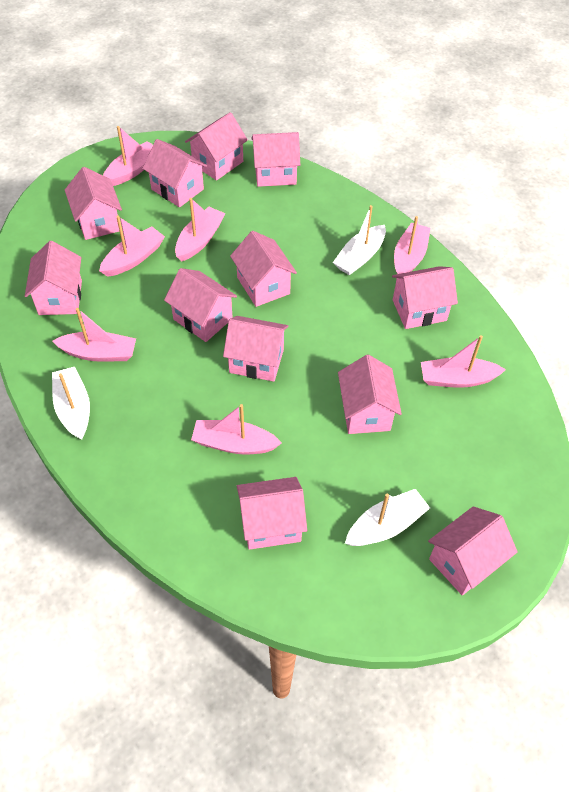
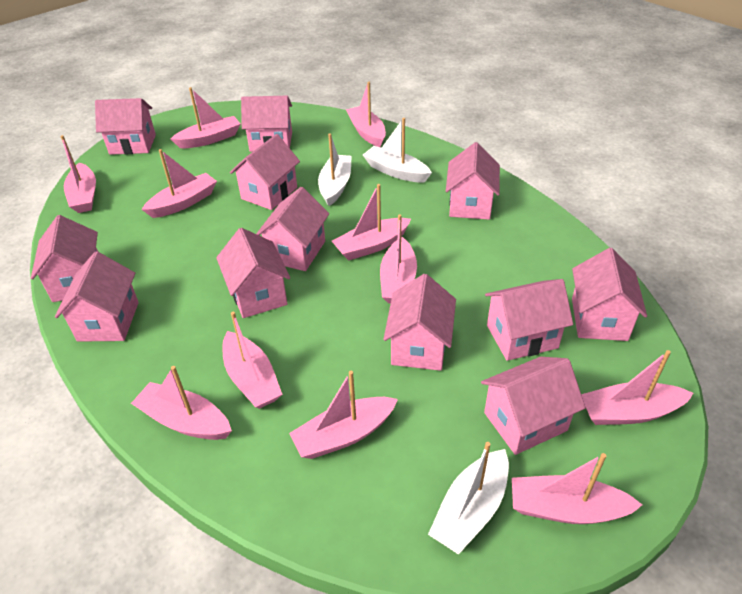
pink boat: [52,308,136,362] [99,216,165,277] [103,126,153,186] [175,198,226,261] [191,404,282,454] [394,216,430,274] [421,335,506,388] = 7 -> [60,135,96,213] [131,366,232,440] [142,149,217,218] [171,87,240,148] [223,312,282,409] [289,371,398,459] [332,184,411,260] [346,82,386,147] [380,214,417,303] [512,453,642,524] [581,350,693,425] = 11

